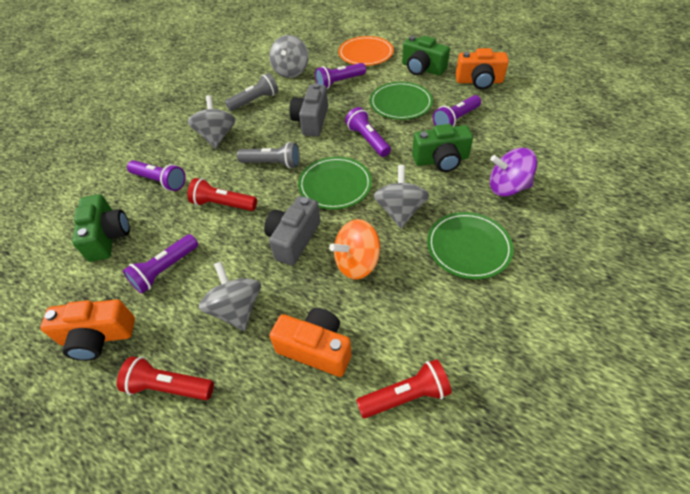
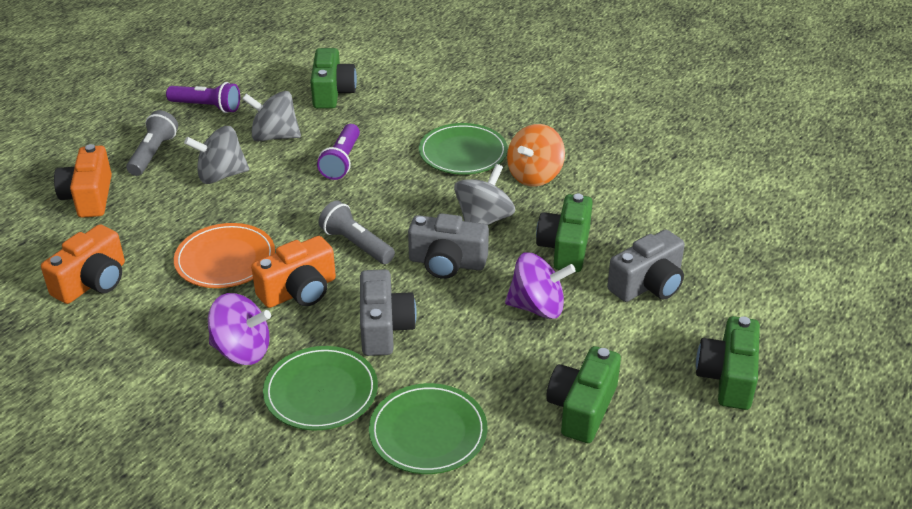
green camera: [72,194,130,262] [402,36,450,76] [412,124,473,172] = 3 -> [310,48,357,109] [536,194,593,272] [546,346,621,443] [696,316,760,410] = 4
grey camera: [264,196,320,265] [289,83,328,136] = 2 -> [360,269,417,356] [408,213,489,279] [607,229,685,302] = 3
grey spinning top: [188,95,235,148] [199,262,261,331] [269,35,309,78] [373,165,429,228] = 4 -> [184,126,249,184] [242,91,301,142] [454,164,515,225] = 3
purple flashlight: [123,234,198,294] [127,160,186,191] [315,63,366,89] [345,107,391,157] [433,95,481,127] = 5 -> [166,82,240,113] [317,124,360,180] = 2
purple spinning top: [490,148,537,196] = 1 -> [208,293,271,365] [505,253,576,319] = 2
red flashlight: [117,356,214,400] [187,178,257,211] [356,359,452,418] = 3 -> none = 0

